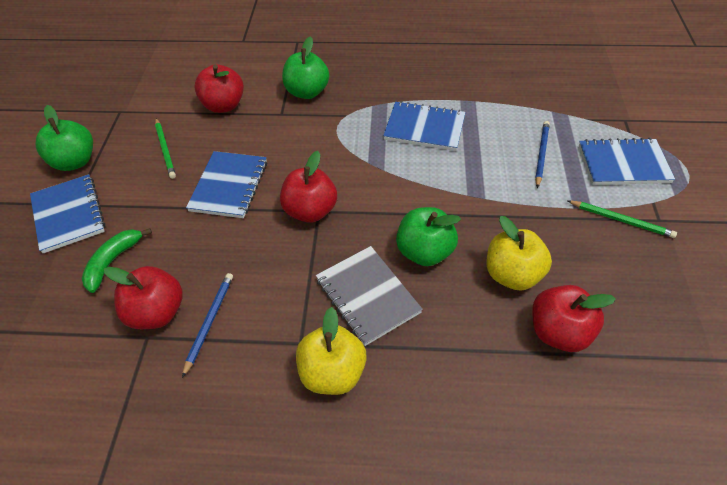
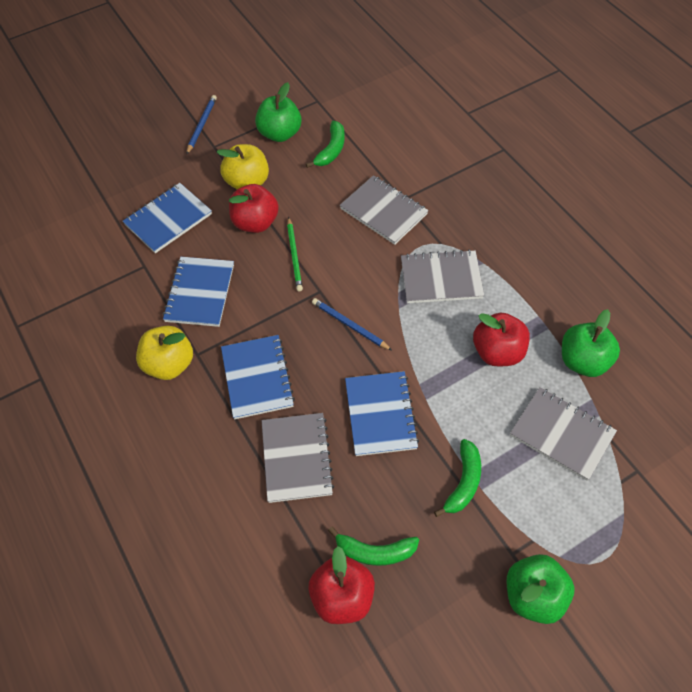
green banana: [82,228,152,293] = 1 -> [306,121,345,168] [328,527,419,566] [434,439,481,517] = 3
green pencil: [155,118,176,179] [567,200,677,238] = 2 -> [287,217,303,291] = 1
grey notebook: [316,246,423,346] = 1 -> [262,413,335,503] [340,175,429,245] [401,250,484,303] [510,387,617,481] = 4
red apple: [104,266,183,329] [194,64,244,113] [280,151,337,223] [532,285,616,352] = 4 -> [229,184,279,233] [308,546,375,624] [473,313,530,366] = 3

